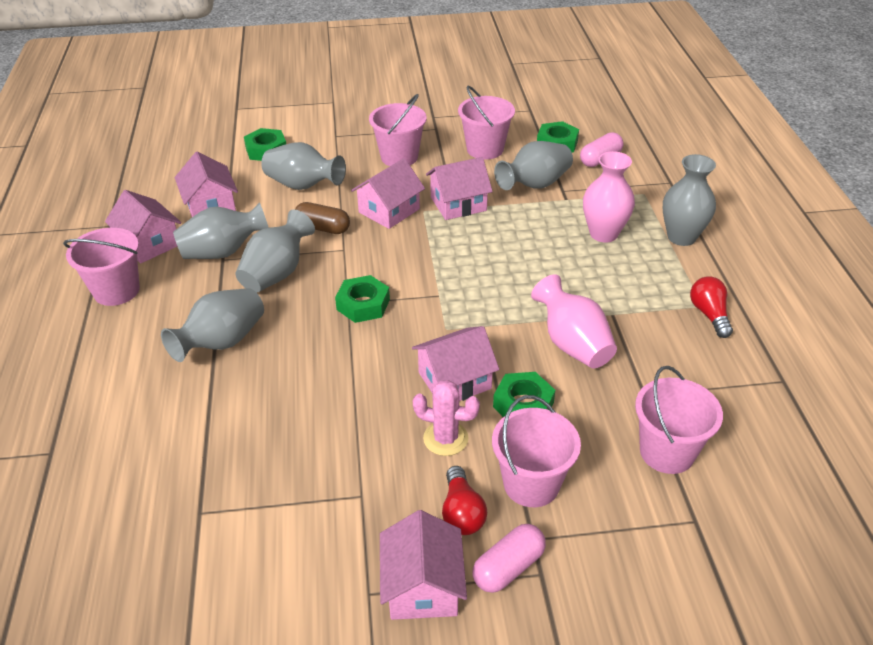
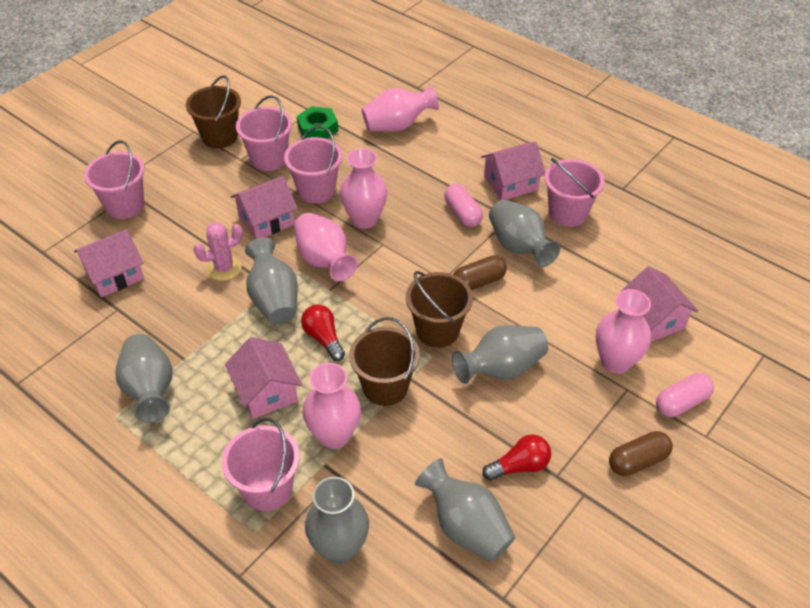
brown bucket: none = 0 -> [186,75,241,148] [349,317,420,406] [406,271,473,348] = 3
brown capsule: [295,202,350,234] = 1 -> [453,255,507,290] [609,431,673,476] = 2
green nut: [244,128,286,161] [335,275,390,323] [493,372,555,417] [537,121,579,152] = 4 -> [297,106,338,139] = 1
pink house: [105,190,182,264] [175,152,238,217] [351,158,425,229] [380,510,467,620] [412,326,499,401] [426,157,493,220] = 6 -> [74,229,144,297] [225,337,302,419] [231,176,298,239] [481,142,545,200] [620,266,698,342] = 5
pink vase: [531,274,617,368] [583,151,635,243] = 2 -> [294,213,358,281] [302,363,361,449] [340,148,387,229] [362,84,439,131] [596,289,651,374] = 5

